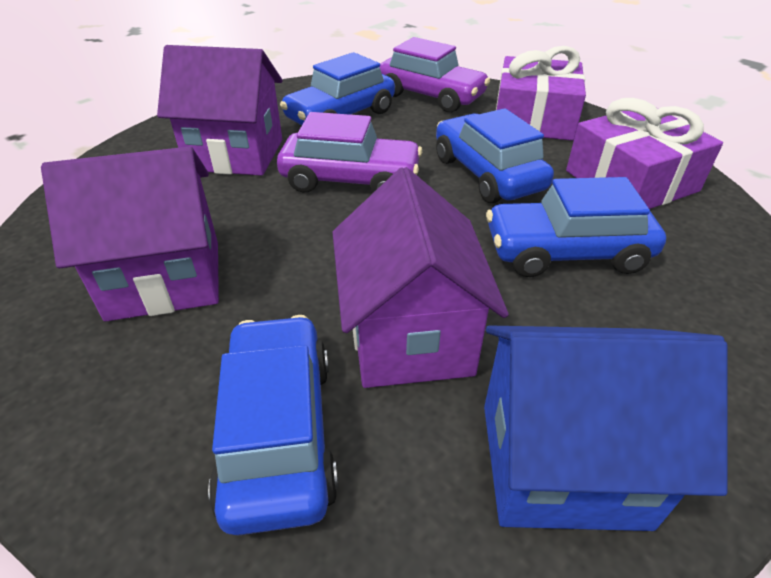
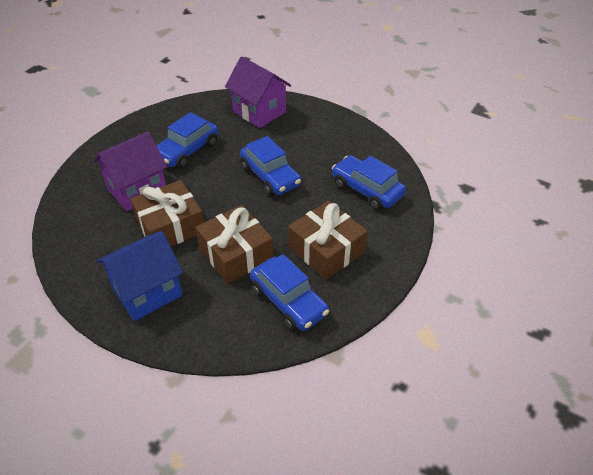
brown gift: none = 0 -> [130,180,204,246] [195,205,274,284] [288,201,368,279] = 3
purple car: [277,112,422,193] [380,37,490,112] = 2 -> none = 0
purple gift: [496,46,586,141] [566,98,723,209] = 2 -> none = 0
purple house: [41,147,219,322] [157,45,283,176] [332,167,509,388] = 3 -> [93,132,167,211] [225,56,291,128] = 2

